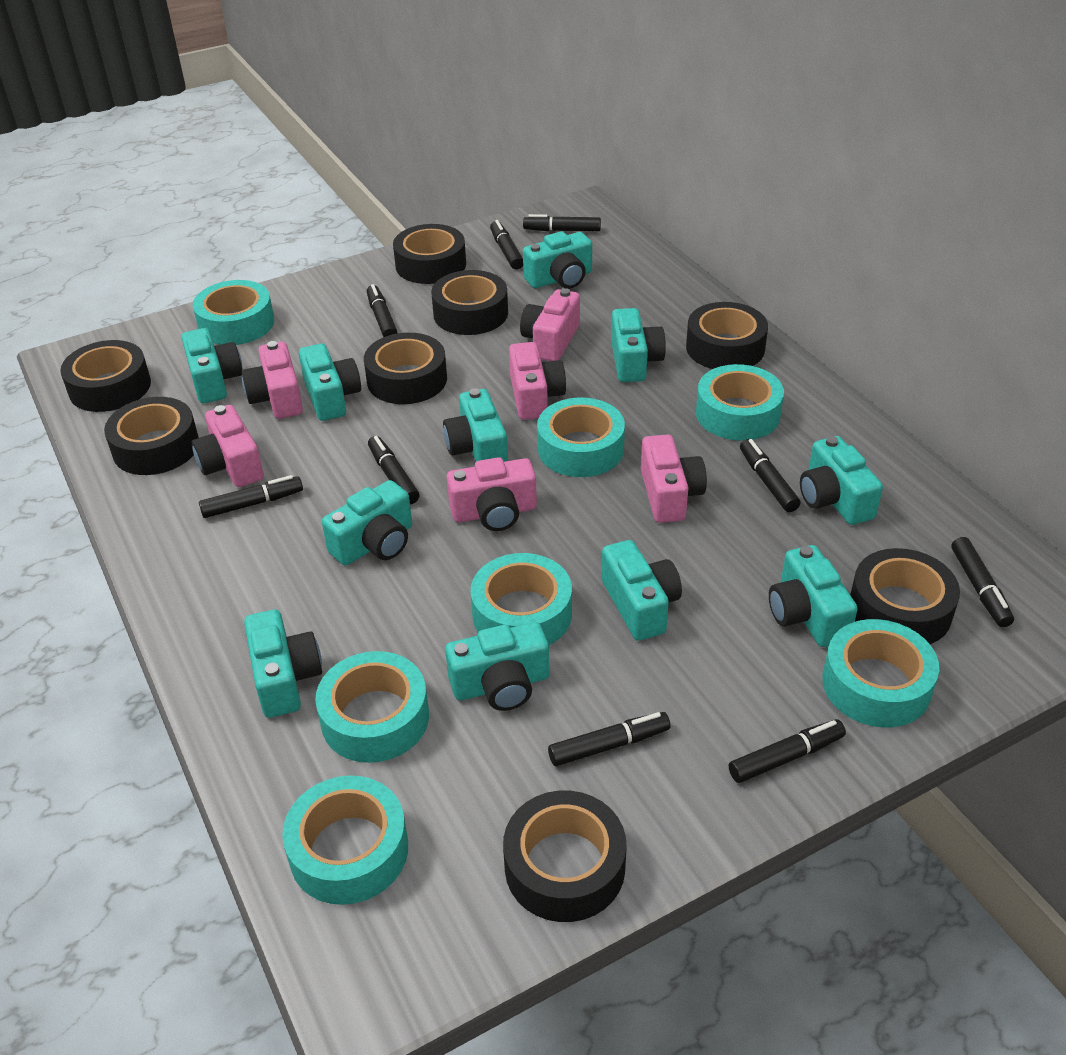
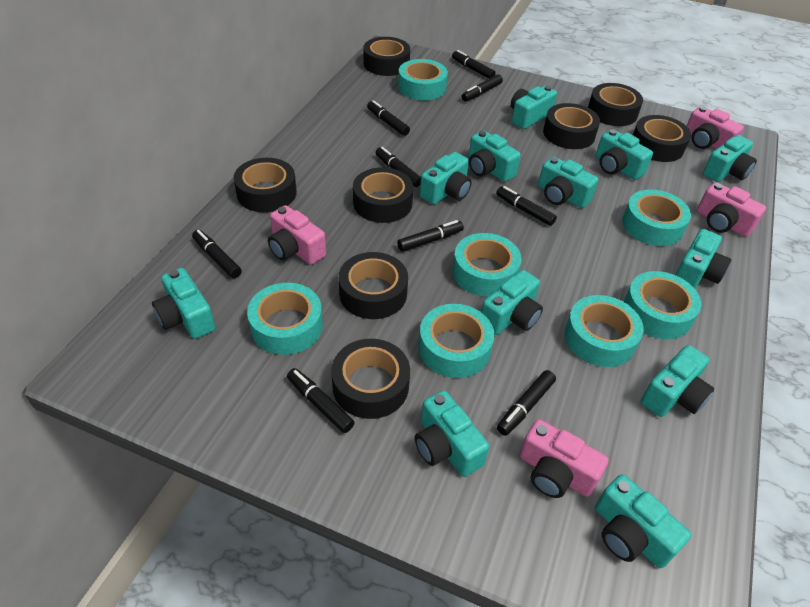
pink camera: [191,405,264,487] [241,341,303,419] [447,457,537,531] [509,342,566,420] [520,288,580,361] [641,434,707,523] = 6 -> [268,205,326,265] [520,419,609,498] [687,106,744,149] [697,182,766,237] = 4
turquoise camera: [181,328,243,403] [244,609,322,718] [299,344,361,421] [322,480,412,565] [443,388,508,462] [445,622,550,711] [523,231,592,289] [602,540,682,641] [611,308,666,382] [769,545,858,647] [800,436,883,525] = 11 -> [152,268,215,339] [415,390,489,477] [420,152,472,205] [469,130,521,182] [481,270,543,335] [511,86,557,129] [538,157,598,208] [595,474,691,568] [596,129,653,180] [641,345,714,417] [675,229,732,289] [703,135,757,182] = 12

